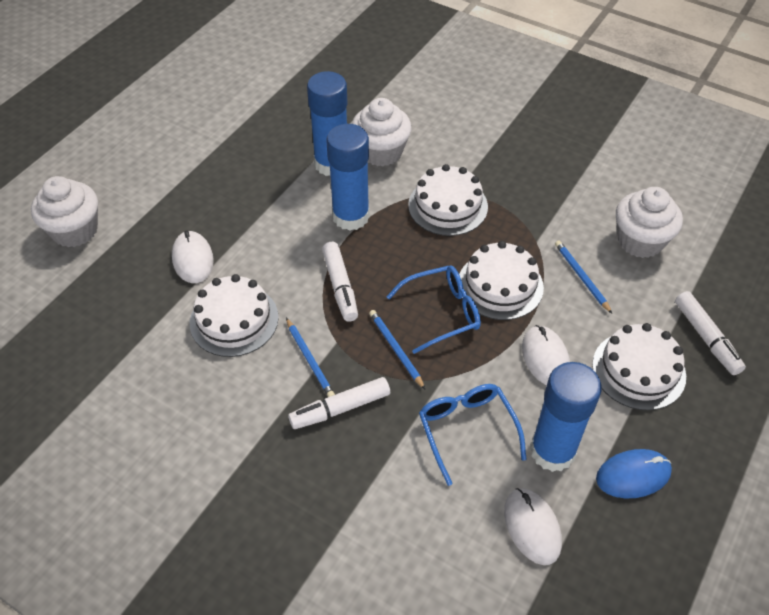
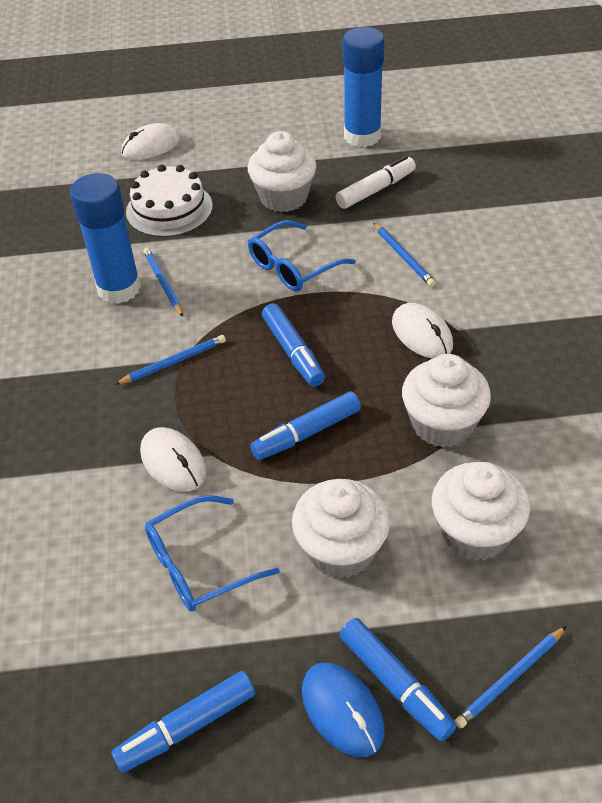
blue glue stick: [307,71,348,176] [326,124,370,231] [530,362,602,472] = 3 -> [70,173,141,304] [343,27,384,147] = 2
blue marker: none = 0 -> [111,671,255,773] [250,391,361,460] [262,303,325,387] [339,618,457,741] = 4
blue pencil: [286,318,335,397] [369,310,425,389] [555,241,612,313] = 3 -> [115,335,226,385] [143,248,183,317] [374,223,435,287] [455,626,566,728] = 4
white cake: [190,274,279,357] [408,164,488,236] [459,241,544,320] [592,323,686,410] = 4 -> [126,164,213,237] = 1
white cupcake: [31,176,98,247] [352,98,412,166] [616,187,683,258] = 3 -> [248,131,316,212] [292,479,390,579] [402,354,491,448] [432,462,530,561] = 4
white marker: [288,377,390,429] [322,242,358,322] [675,291,746,375] = 3 -> [336,156,416,209] = 1

